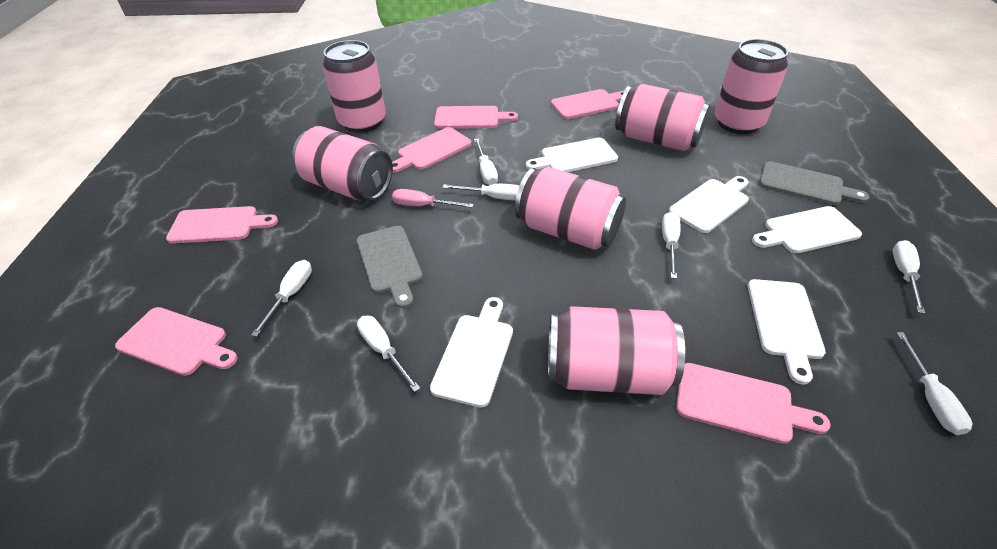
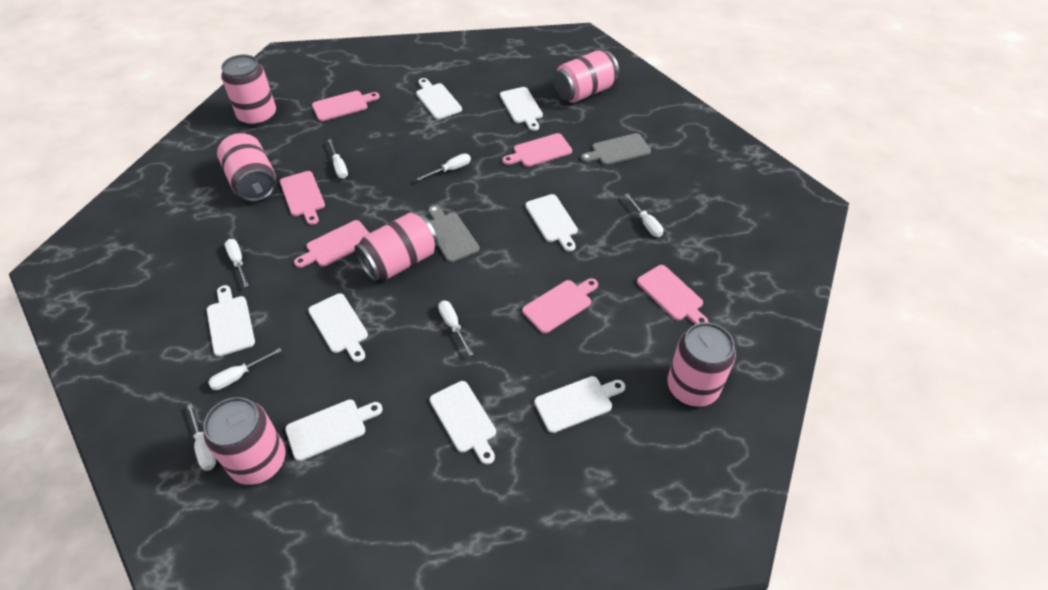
pink screwdriver: [392,189,474,208] = 1 -> none = 0
white cutting board: [430,297,513,408] [526,138,618,172] [669,176,749,233] [748,279,826,384] [752,206,862,253] = 5 -> [207,285,255,356] [285,400,383,461] [308,293,368,362] [416,78,462,119] [430,381,496,465] [500,87,543,131] [525,194,578,252] [534,376,625,433] = 8

